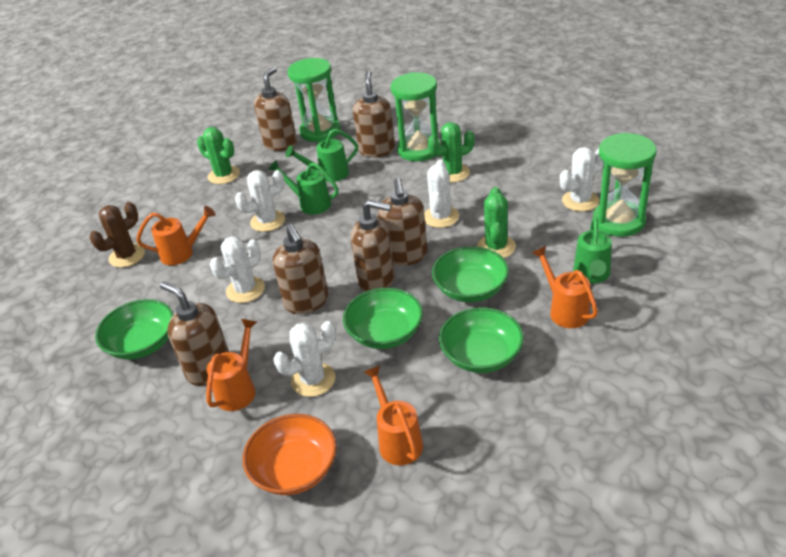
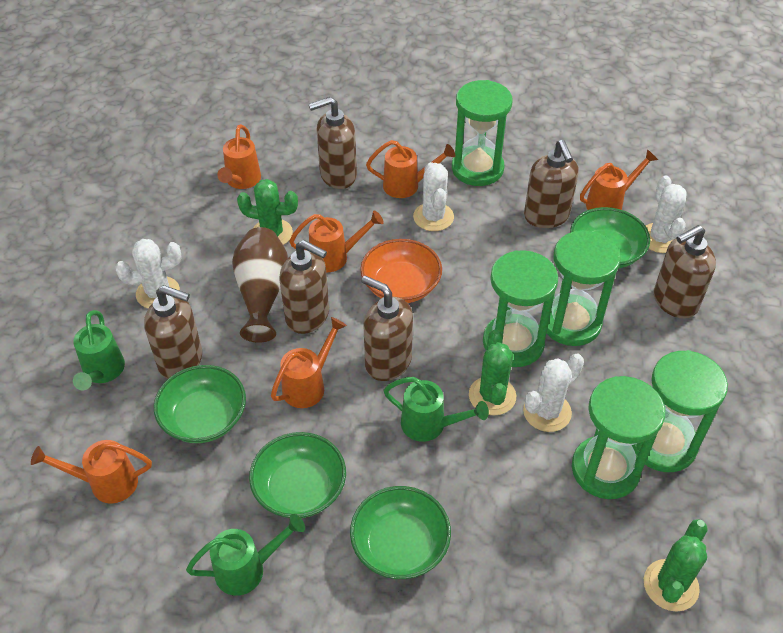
brown cactus: [90,202,145,268] = 1 -> none = 0
brown vase: none = 0 -> [232,227,288,343] = 1
green hourglass: [288,58,341,142] [391,72,441,162] [593,133,657,237] = 3 -> [452,80,513,186] [483,250,558,367] [547,230,620,346] [572,376,665,499] [631,350,728,472] = 5
orange watering can: [136,206,216,265] [206,319,257,411] [364,366,423,465] [532,246,598,328] = 4 -> [31,440,152,504] [217,124,261,189] [271,317,347,408] [289,211,384,272] [366,140,455,198] [580,149,658,210] = 6
white cactus: [210,236,265,303] [235,170,285,232] [273,321,336,397] [424,160,459,228] [560,147,604,211] = 5 -> [115,239,182,308] [413,162,454,231] [523,353,584,432] [645,175,687,253] = 4

